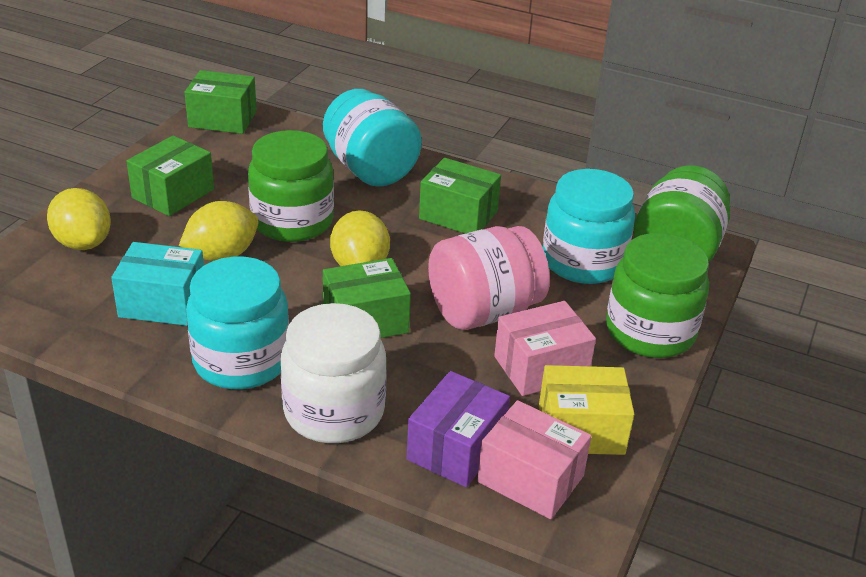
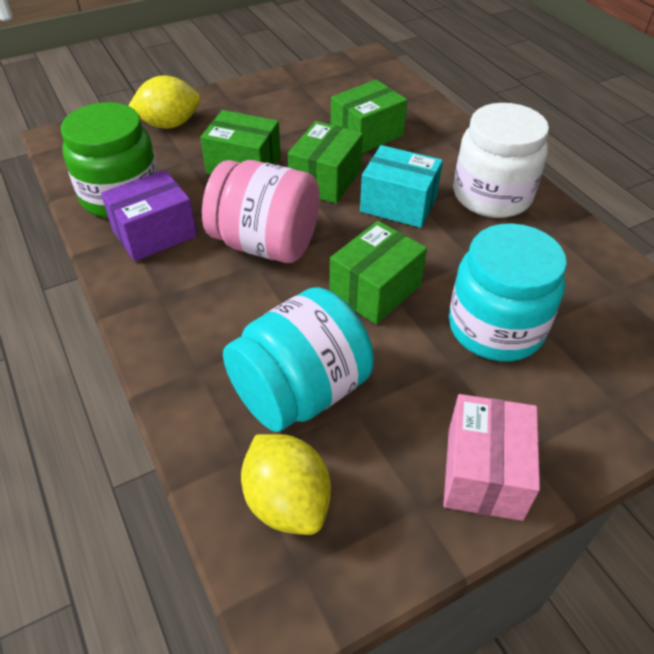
green jar: [248,130,334,242] [606,233,709,358] [633,166,730,262] = 3 -> [61,102,158,218] = 1
pink box: [477,400,591,519] [494,301,596,396] = 2 -> [443,394,540,521] = 1
turquoise jar: [186,257,289,389] [323,89,422,187] [543,169,635,284] = 3 -> [223,287,374,432] [449,223,567,361] = 2
yellow box: [539,365,634,455] = 1 -> none = 0
yellow lemon: [47,188,111,250] [179,201,259,261] [330,210,390,266] = 3 -> [128,75,201,129] [241,434,331,535] = 2

